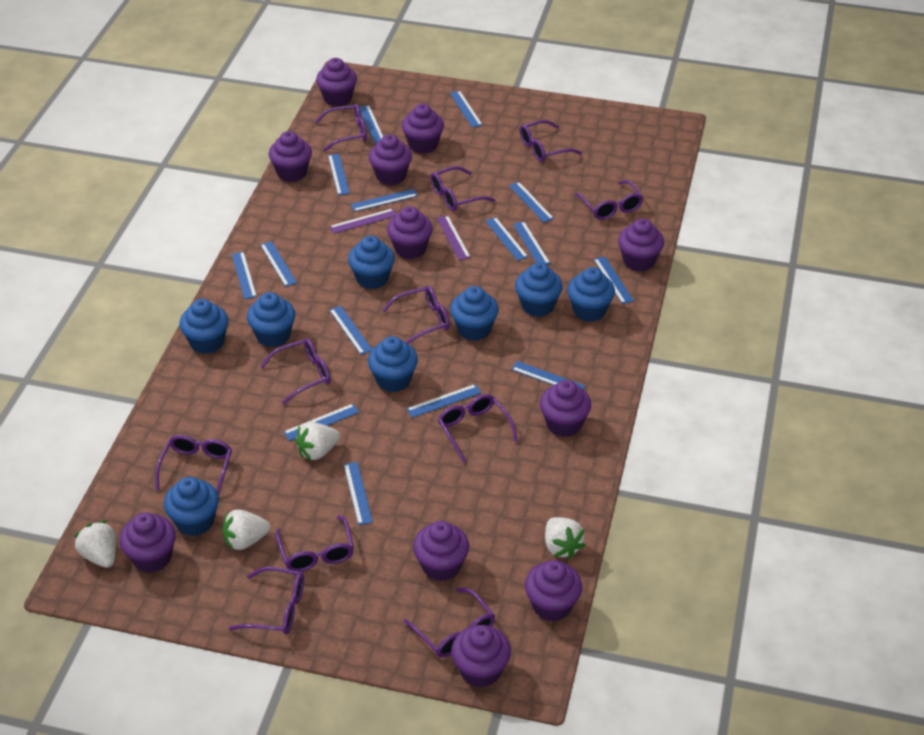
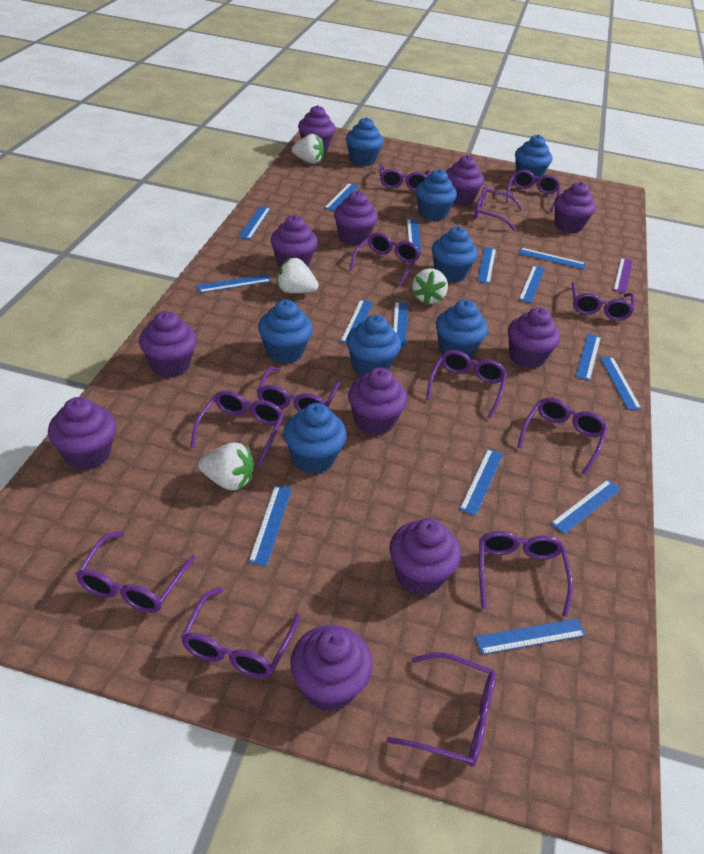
purple glasses: [155,435,232,494] [229,567,304,634] [260,338,331,404] [276,515,354,572] [315,104,367,151] [382,286,450,344] [404,588,495,658] [430,166,495,211] [438,394,518,463] [520,120,582,162] [574,180,643,220] = 11 -> [76,531,196,613] [181,587,300,679] [190,390,284,467] [257,366,340,412] [349,232,420,286] [380,164,431,191] [386,652,496,767] [426,350,507,419] [474,186,523,231] [479,531,573,617] [506,170,561,212] [517,397,608,475] [572,282,635,321] = 13
purple ruler: [329,208,396,234] [437,215,471,260] = 2 -> [613,258,633,294] = 1

